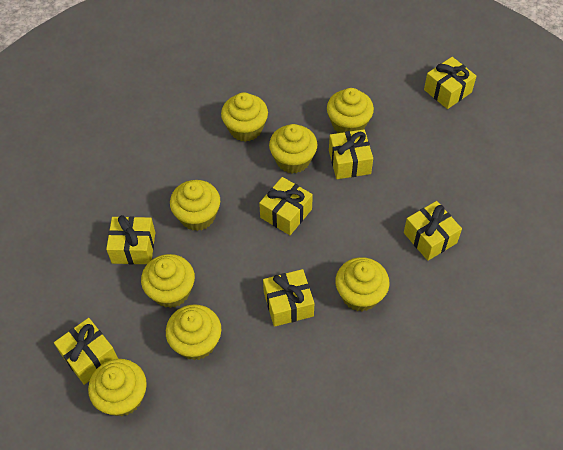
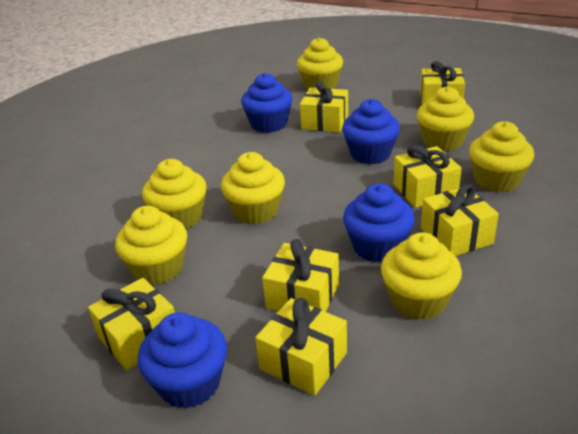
blue cupcake: none = 0 -> [138,312,227,409] [241,73,293,133] [342,99,400,164] [343,183,415,263] = 4
yellow cupcake: [88,359,147,416] [141,254,195,308] [166,304,221,360] [170,180,220,231] [221,92,268,142] [269,124,317,174] [327,88,374,133] [335,257,390,311] = 8 -> [115,206,187,285] [142,159,207,229] [221,152,285,224] [297,37,343,89] [381,232,462,320] [417,86,474,151] [469,121,534,192] = 7

